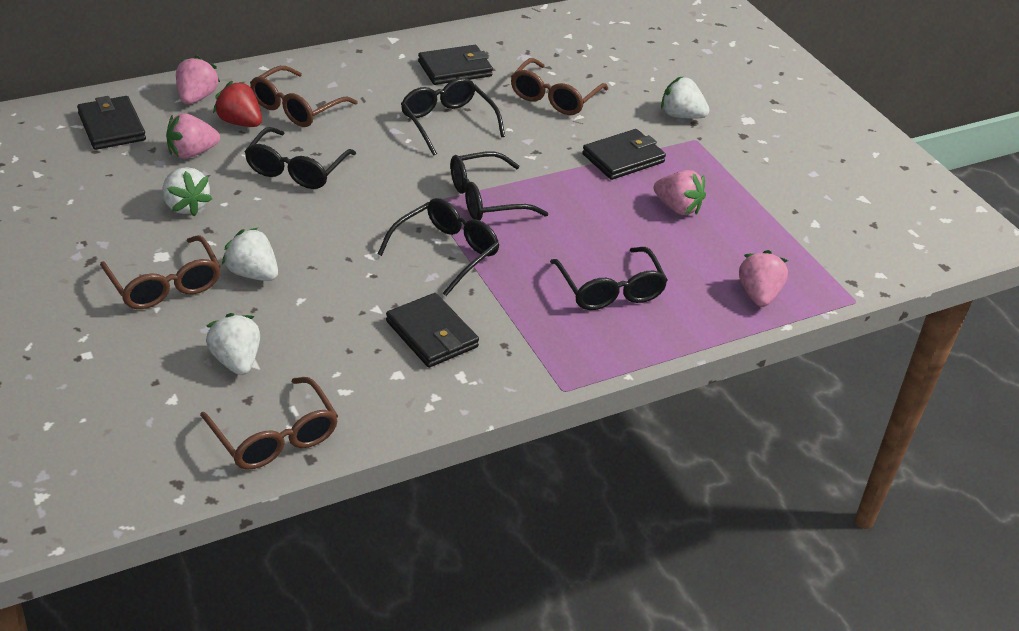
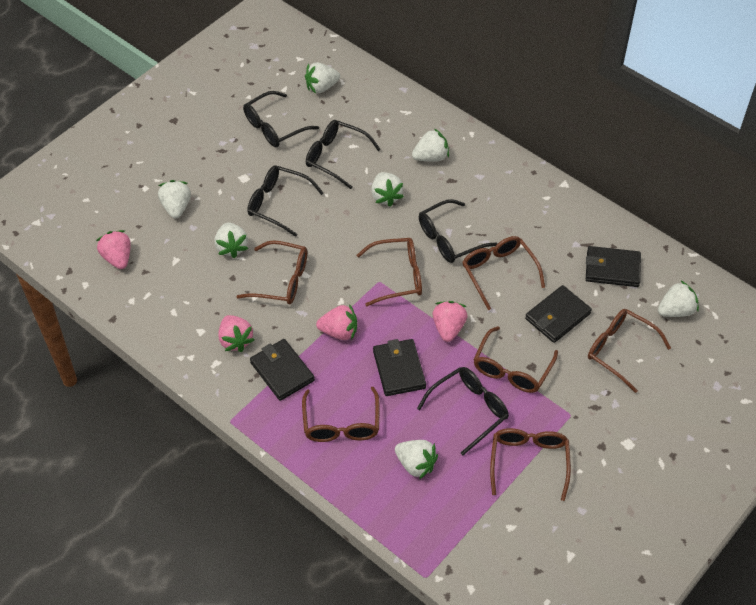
brown glasses: [100,235,221,309] [200,377,338,470] [250,66,358,127] [511,58,608,115] = 4 -> [236,240,307,304] [302,387,380,442] [357,238,422,306] [462,236,545,310] [473,326,558,393] [490,428,571,501] [588,309,671,393] = 7
red strawberry: [213,81,262,127] = 1 -> none = 0
white strawberry: [162,167,212,217] [206,313,260,375] [222,228,278,281] [661,76,709,119] = 4 -> [158,180,191,219] [214,223,248,258] [305,62,340,94] [371,172,404,207] [395,440,438,479] [412,128,449,162] [658,281,699,317] = 7

